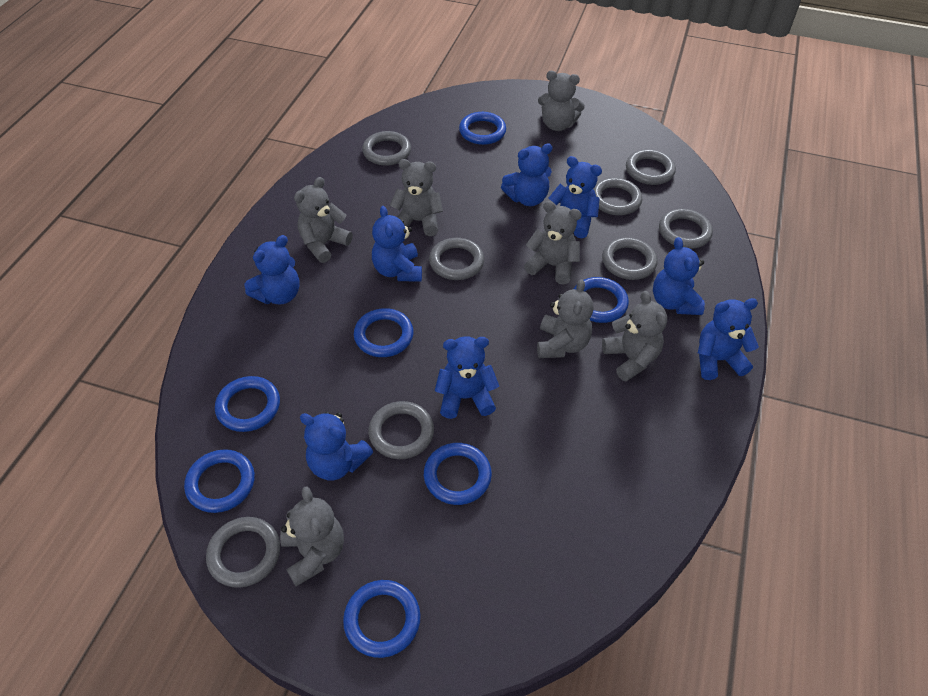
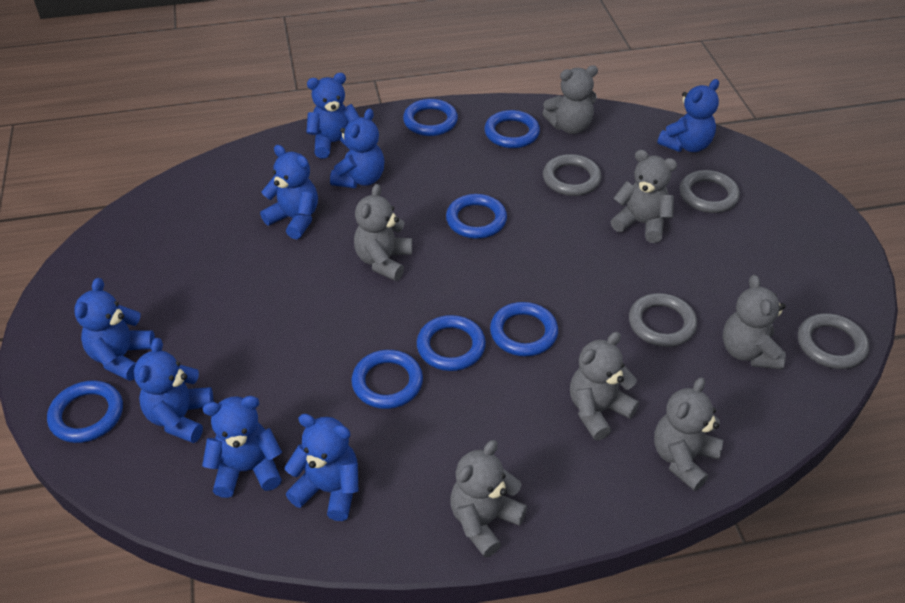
grey ring: [206,517,280,588] [362,131,411,166] [368,401,434,459] [429,238,484,280] [593,178,642,215] [602,237,658,280] [626,149,676,185] [659,209,713,249] = 8 -> [543,154,602,196] [629,293,697,347] [679,170,740,213] [798,313,869,369] = 4

